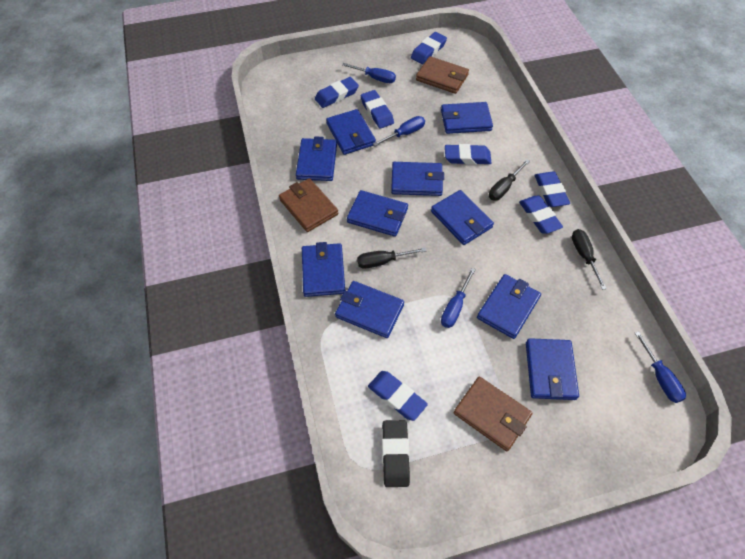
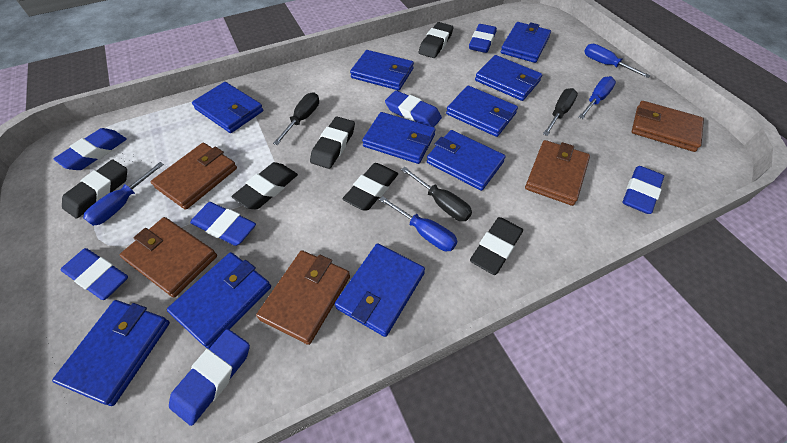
black eraser: [382,420,410,487] = 1 -> [62,160,127,219] [232,162,298,209] [310,117,355,169] [342,163,398,211] [419,22,453,58] [470,217,523,275] = 6
brown wallet: [279,178,338,232] [416,56,469,94] [454,377,532,451] = 3 -> [120,217,217,297] [151,143,237,210] [256,250,350,345] [525,140,590,206] [632,101,704,152] = 5

